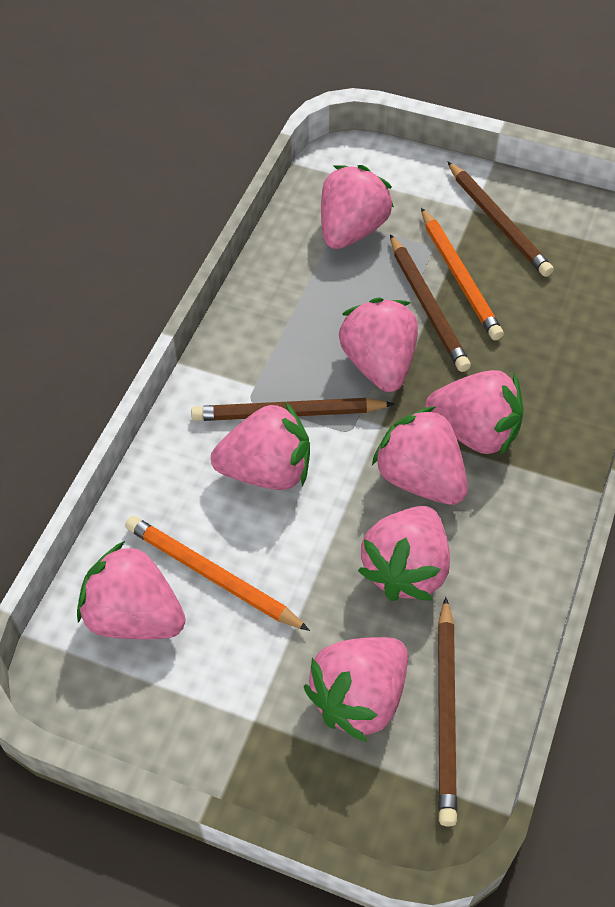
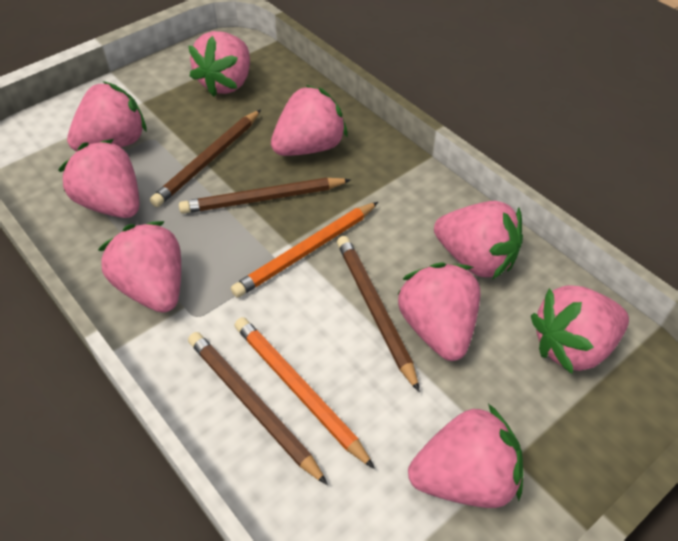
pink strawberry: [77,541,186,639] [211,401,310,490] [304,637,408,742] [321,165,394,249] [339,298,418,392] [358,506,450,601] [372,406,468,505] [425,370,523,457] = 8 -> [59,139,140,218] [67,81,147,152] [98,221,181,313] [189,31,250,97] [271,85,347,156] [397,262,480,361] [408,404,523,508] [434,201,523,280] [531,285,629,374] = 9

